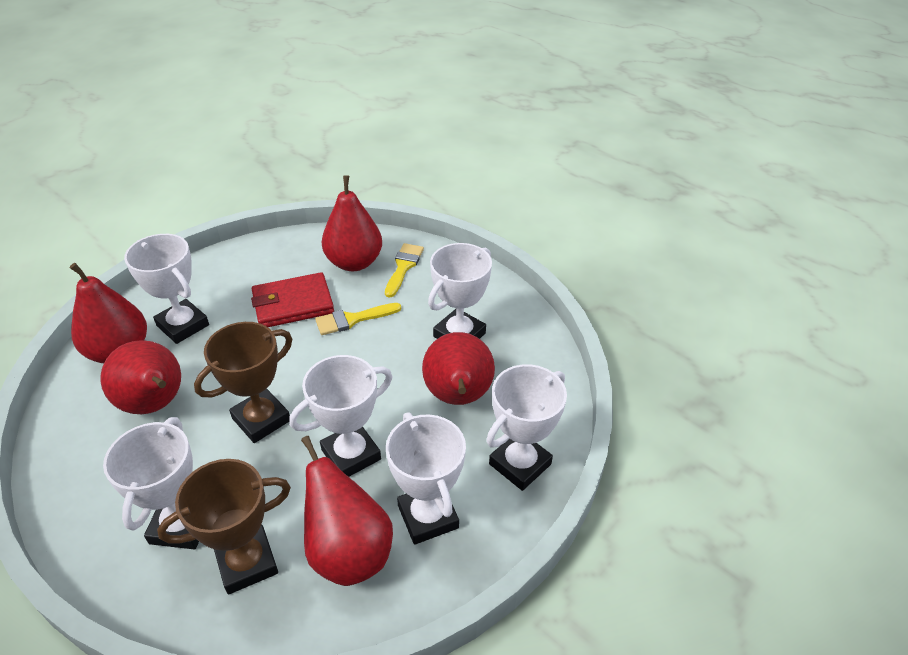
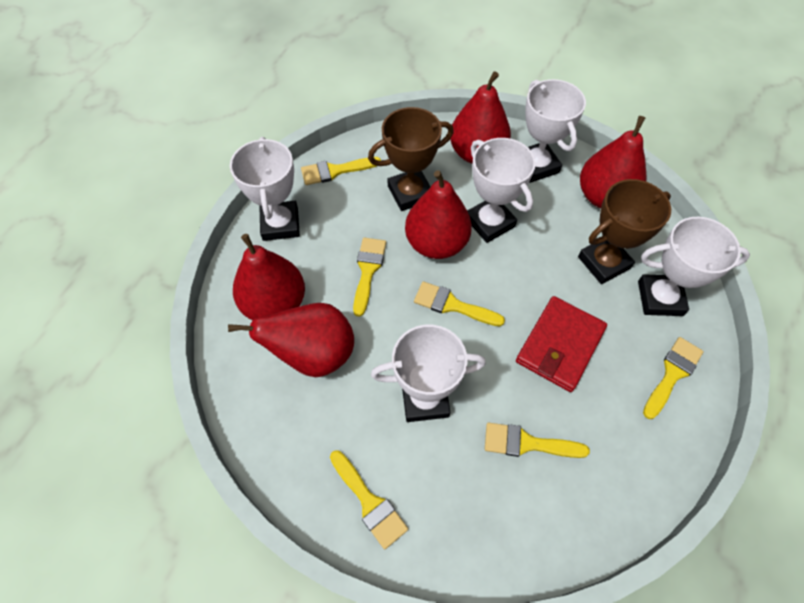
white trophy: [103,417,199,549] [124,234,209,344] [289,355,393,477] [386,412,466,545] [428,243,492,339] [486,364,567,491] = 6 -> [230,137,300,241] [371,325,486,422] [467,138,536,243] [525,79,586,183] [638,217,750,316] = 5
yellow brush: [315,303,401,335] [385,243,424,298] = 2 -> [301,157,381,185] [330,450,408,549] [353,238,386,317] [414,282,505,326] [485,423,590,458] [643,337,704,419] = 6

